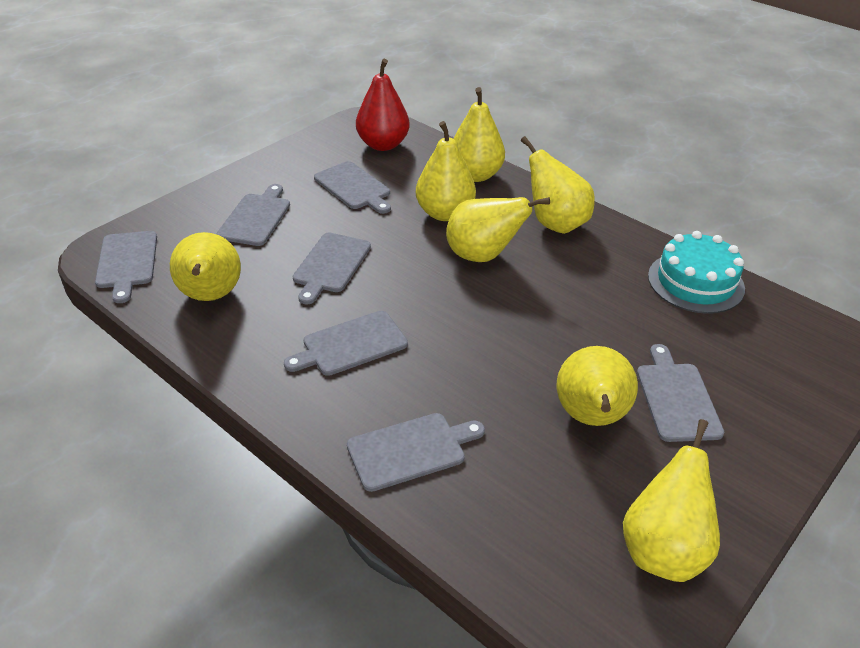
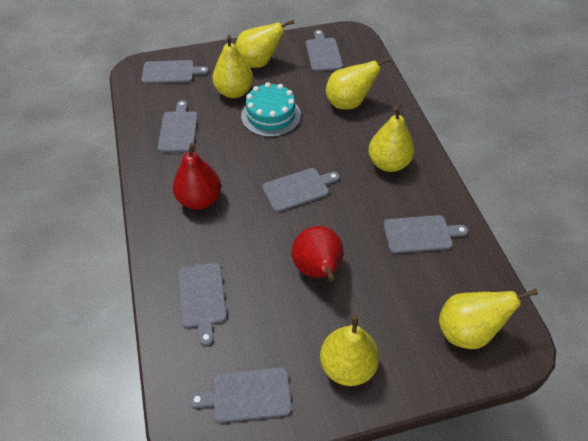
red pear: [356,59,410,151] = 1 -> [173,142,221,210] [291,226,344,281] = 2
yellow pear: [170,232,241,301] [416,121,476,221] [446,197,550,262] [453,87,505,182] [521,136,595,234] [557,346,638,426] [623,419,720,582] = 7 -> [212,35,253,98] [235,20,294,68] [320,315,379,386] [326,57,392,110] [368,106,414,172] [439,289,538,349] = 6

